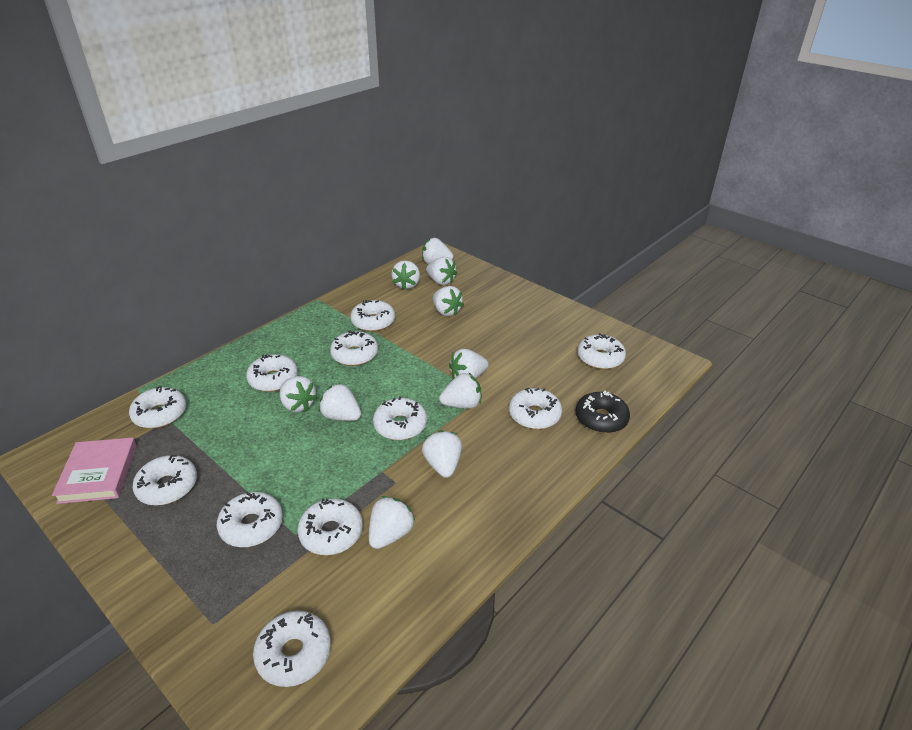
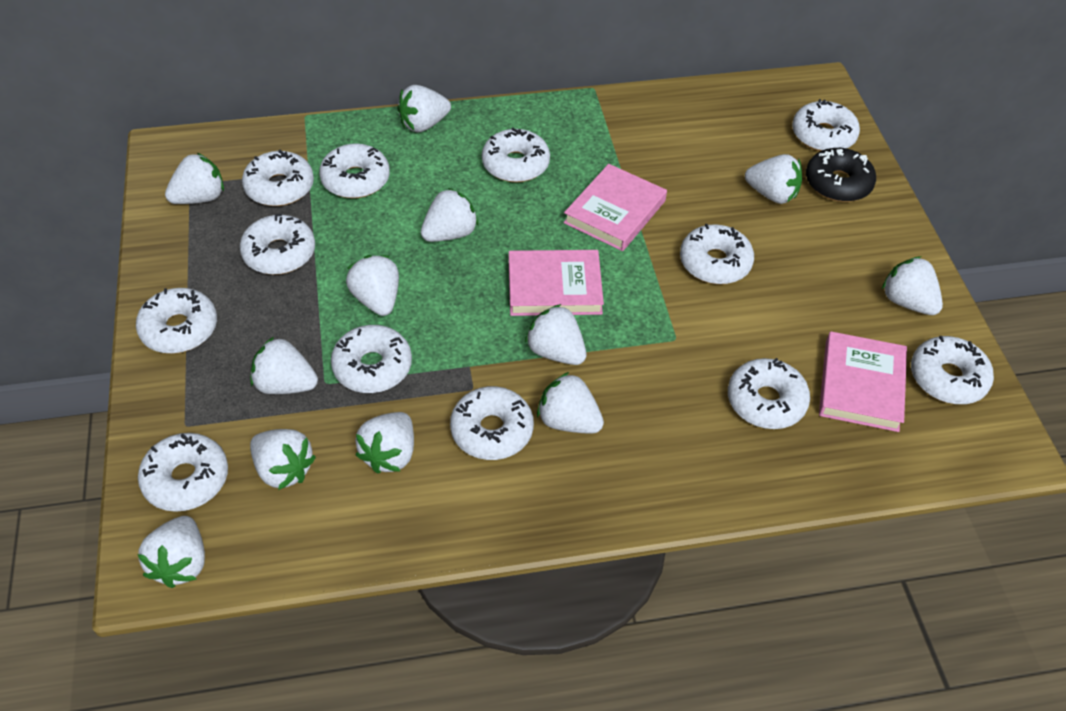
pink book: [52,438,137,504] = 1 -> [509,250,604,316] [563,164,667,251] [819,331,907,432] = 3
white donut: [129,386,187,428] [132,455,197,506] [217,492,283,547] [246,354,298,392] [253,611,331,687] [297,498,363,555] [330,331,378,366] [351,300,395,332] [373,396,427,440] [509,388,562,429] [577,333,626,369] = 11 -> [136,288,217,354] [138,433,228,512] [240,214,315,275] [242,150,314,206] [319,144,390,198] [331,325,412,393] [450,386,534,460] [482,128,550,182] [680,224,754,284] [728,358,810,429] [792,99,860,151] [911,336,994,404] = 12
white strawberry: [280,376,318,412] [319,383,361,421] [369,496,415,549] [391,261,420,290] [422,238,453,264] [422,430,462,478] [426,257,457,285] [433,286,464,316] [439,373,481,409] [449,349,489,379] = 10 -> [138,516,205,588] [165,153,224,204] [250,337,318,394] [250,429,316,490] [346,255,399,316] [355,412,414,474] [397,85,451,133] [421,188,478,242] [525,304,586,365] [537,372,604,433] [745,154,802,204] [882,256,943,315] = 12

